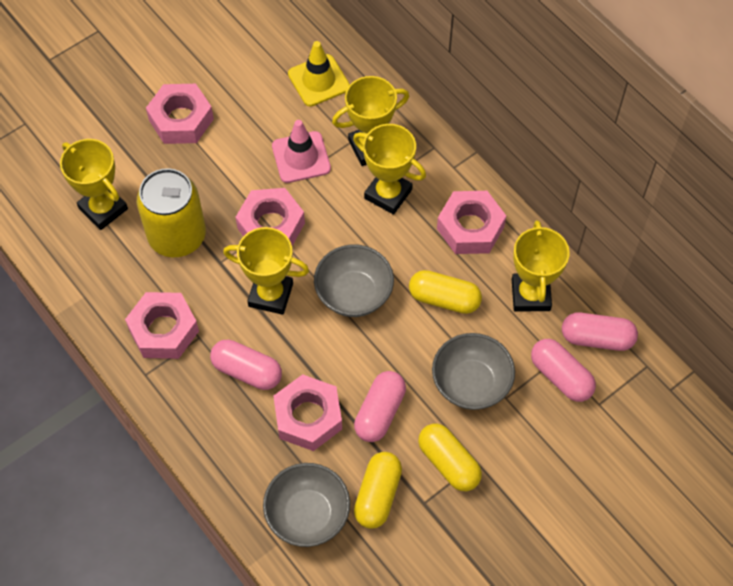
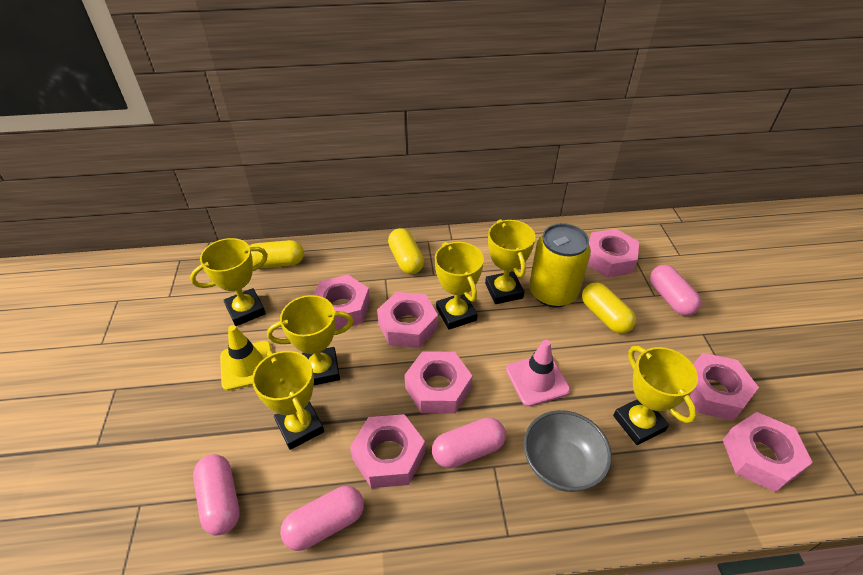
grey bowl: [263,463,350,547] [314,244,394,317] [432,333,515,410] = 3 -> [524,410,612,492] = 1
pink nut: [125,292,199,359] [146,84,214,144] [236,188,305,246] [273,374,342,451] [437,191,506,254] = 5 -> [314,274,370,330] [350,414,425,488] [377,292,438,348] [404,351,472,414] [588,229,639,278] [689,353,759,421] [723,412,813,492] = 7
yellow trophy: [60,139,128,230] [223,227,309,315] [332,76,409,166] [353,124,426,215] [512,220,570,312] = 5 -> [190,238,268,326] [252,351,324,450] [267,295,354,385] [435,242,484,330] [485,219,536,304] [613,346,698,445] = 6

